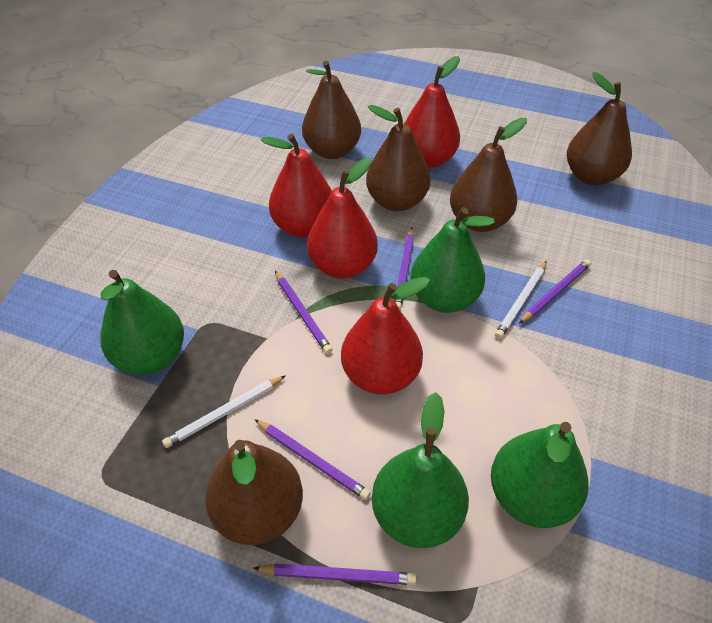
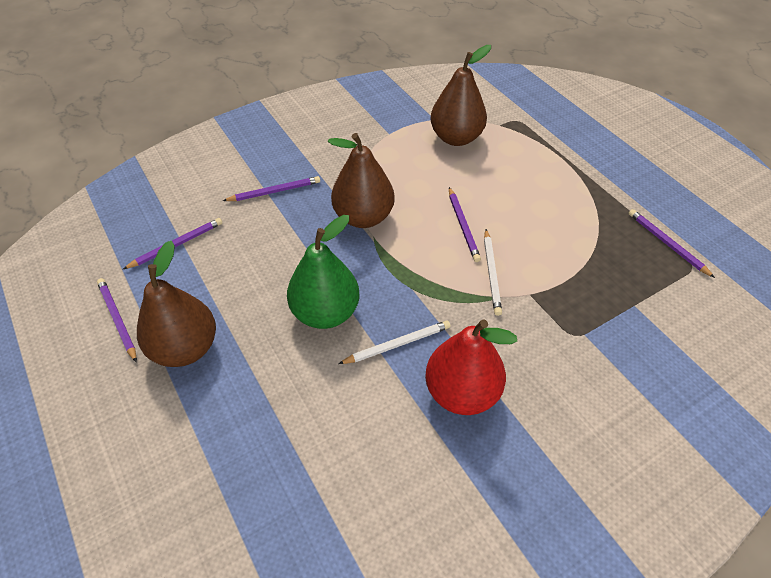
brown pear: [205,440,303,545] [302,61,361,159] [366,105,431,211] [450,118,527,232] [567,72,632,185] = 5 -> [137,241,216,367] [328,133,395,228] [431,45,491,146] = 3
green pear: [100,270,184,375] [372,392,469,548] [410,207,495,313] [491,422,589,528] = 4 -> [287,215,360,329] = 1
red pear: [261,134,332,238] [307,158,378,279] [341,277,430,395] [404,56,460,168] = 4 -> [425,319,517,415] = 1

